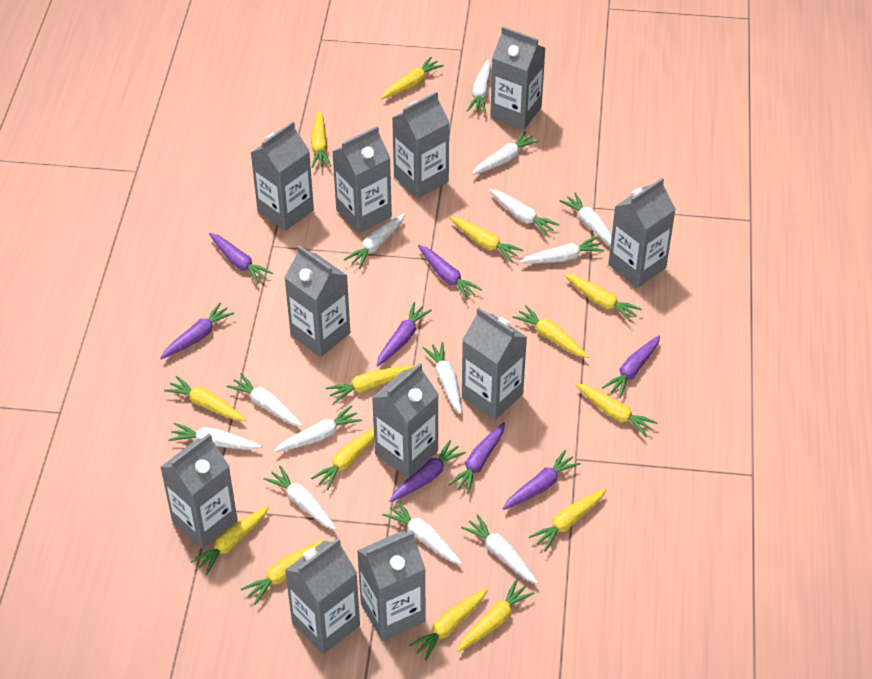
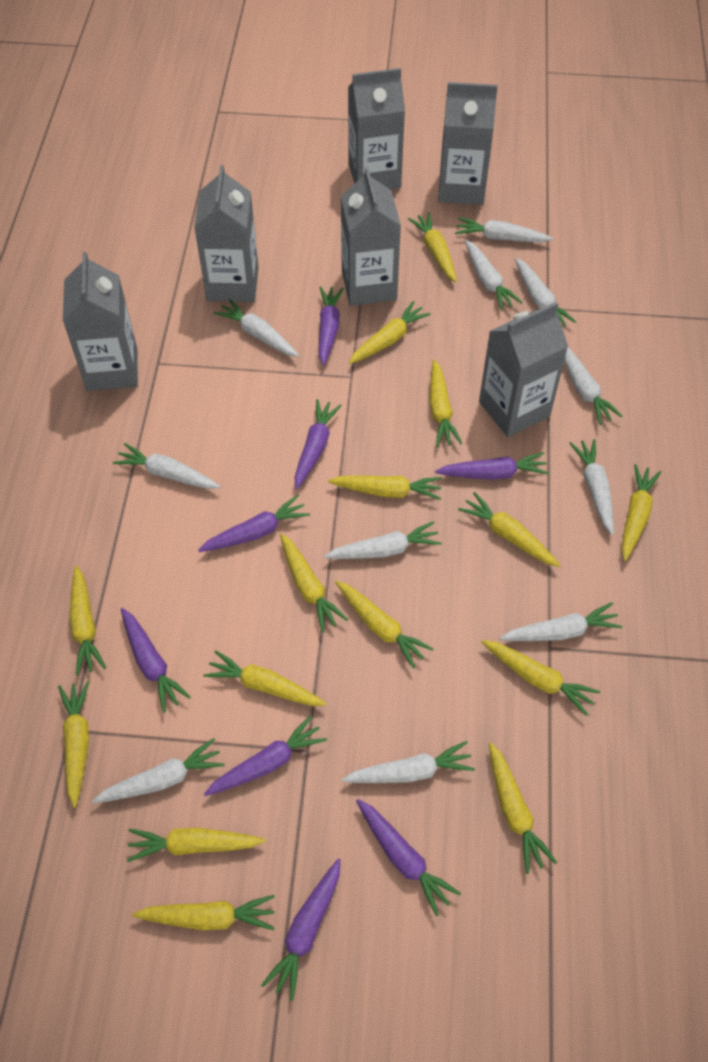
grey carton: [160,433,238,549] [251,121,314,231] [284,245,350,357] [285,538,360,654] [332,126,392,233] [357,531,426,641] [372,363,439,478] [392,91,450,199] [462,307,527,420] [490,26,545,130] [608,178,676,288] = 11 -> [63,252,138,391] [194,165,259,302] [341,167,401,306] [348,68,405,189] [438,82,498,205] [479,302,568,437] = 6
white carrot: [168,423,262,450] [227,373,303,427] [263,466,337,530] [274,405,362,452] [344,214,405,269] [382,500,463,565] [423,342,462,414] [461,514,538,584] [467,59,491,113] [472,131,539,175] [489,189,559,236] [519,237,604,264] [560,193,612,246] = 13 -> [92,738,225,803] [113,443,221,489] [214,299,299,357] [324,521,442,559] [341,741,475,783] [455,217,553,242] [465,240,523,311] [499,602,622,641] [515,258,576,327] [564,348,622,425] [569,439,614,535] = 11
yellow carrot: [164,376,247,421] [190,506,269,575] [241,540,326,605] [311,110,331,168] [311,428,374,490] [325,366,414,404] [381,57,444,99] [408,588,488,661] [450,217,523,262] [457,579,535,652] [512,305,589,358] [529,489,606,552] [564,274,642,322] [575,383,658,437] = 14 -> [58,681,89,808] [69,565,106,676] [127,827,266,862] [132,895,275,930] [204,650,327,706] [280,533,348,633] [328,475,442,500] [335,581,433,669] [349,301,431,364] [408,212,457,282] [429,359,462,447] [458,492,560,567] [481,640,600,716] [489,742,557,874] [622,464,661,561] = 15

